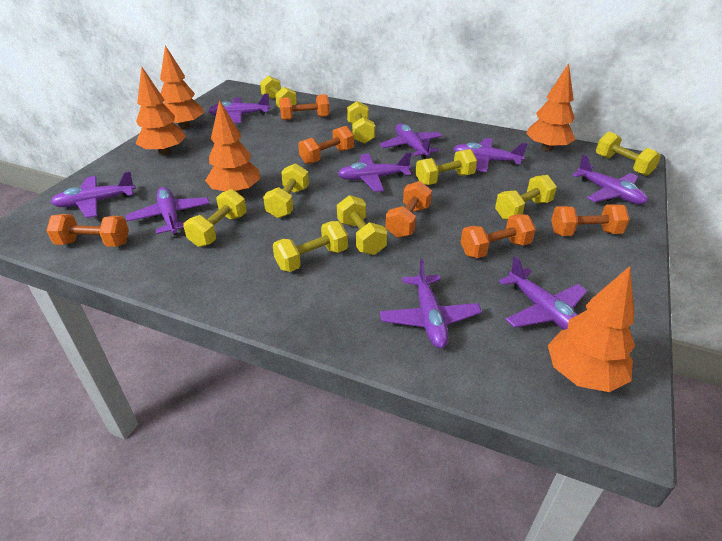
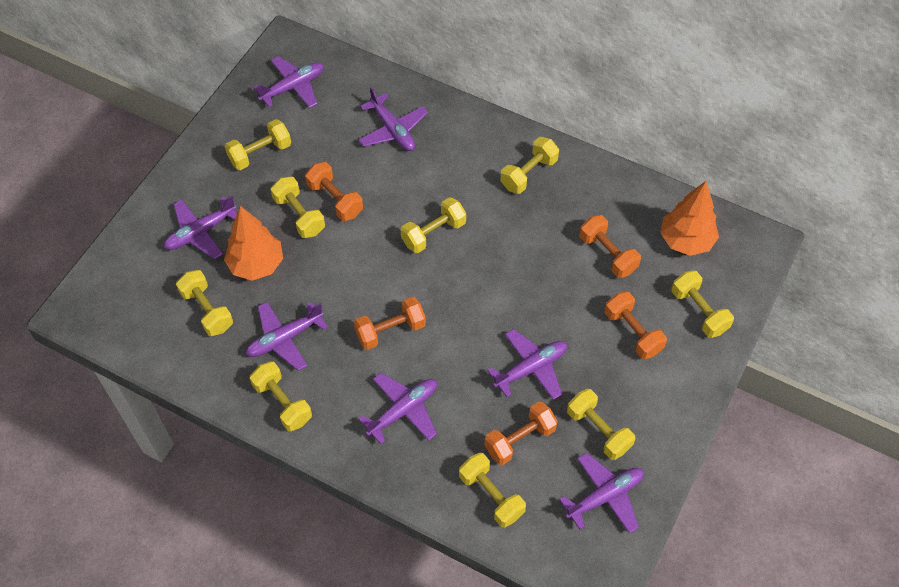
orange dumbbell: [46,214,129,247] [279,94,330,120] [298,126,354,164] [385,181,432,238] [461,214,536,258] [551,204,630,236] = 6 -> [305,162,363,221] [354,297,426,350] [484,402,558,465] [580,215,641,278] [604,291,667,359] = 5
orange tree: [136,67,186,155] [160,45,203,129] [205,100,260,195] [526,63,576,152] [548,266,635,392] = 5 -> [224,206,283,281] [660,181,719,256] = 2
purple plane: [50,171,136,218] [126,187,210,235] [208,93,270,123] [338,152,412,192] [380,124,442,159] [380,259,482,348] [453,138,528,172] [499,256,587,330] [572,155,648,204] = 9 -> [164,196,237,259] [246,302,328,371] [253,56,324,108] [358,87,428,151] [359,373,437,444] [487,329,567,400] [559,453,644,533] = 7

